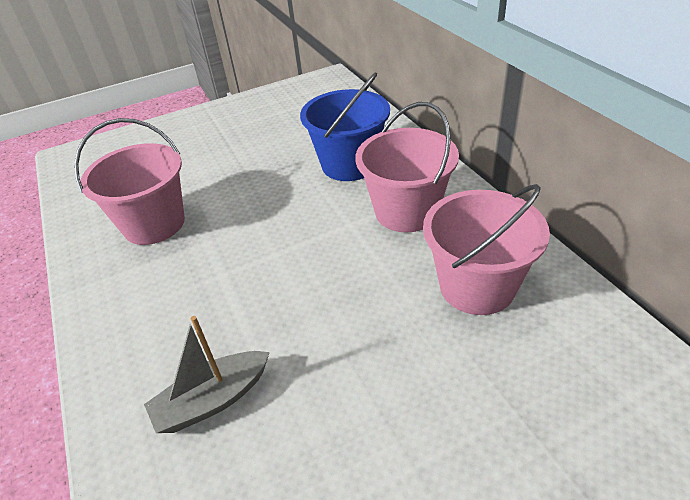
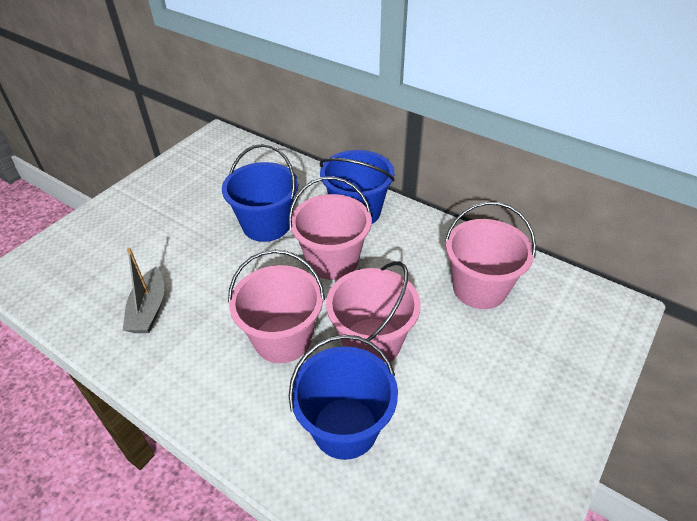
blue bucket: [300,72,390,181] = 1 -> [222,144,298,242] [289,335,398,460] [319,150,395,224] = 3
pink bucket: [74,118,185,245] [355,102,459,232] [423,184,550,315] = 3 -> [228,249,325,363] [289,177,372,280] [326,261,421,363] [445,202,536,309] = 4

